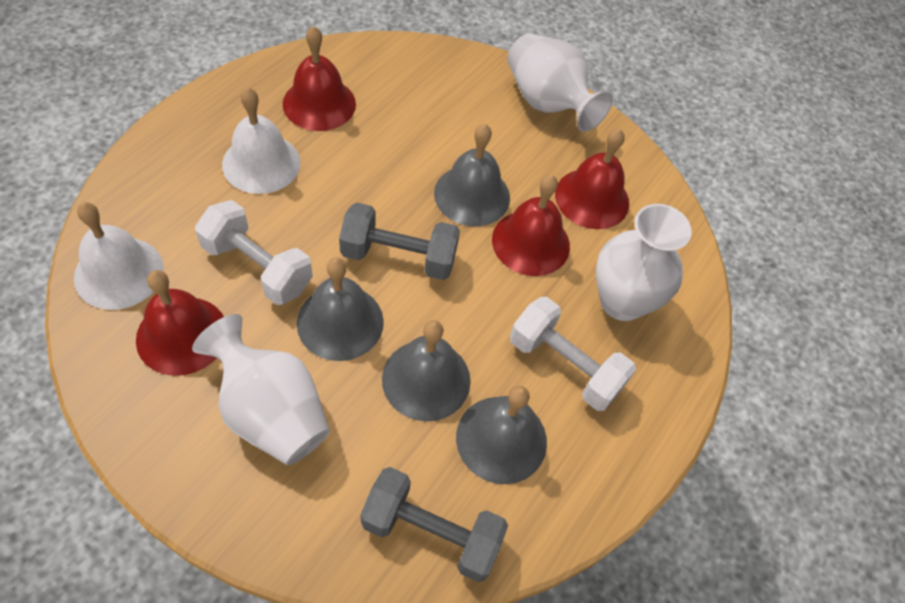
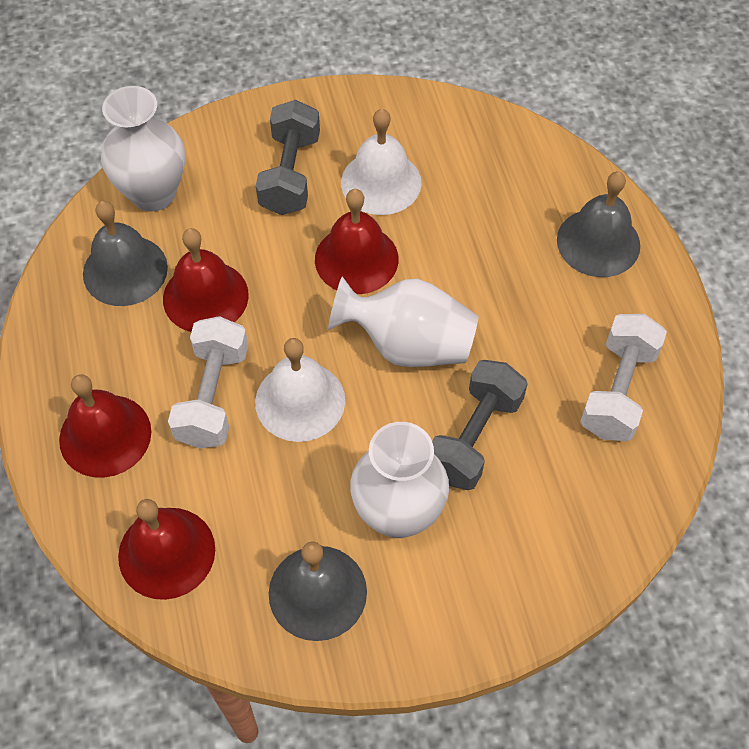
grey bell: [297,258,384,361] [382,320,471,421] [434,124,510,227] [456,386,547,484] = 4 -> [83,201,168,306] [269,541,367,641] [557,171,640,277] = 3

